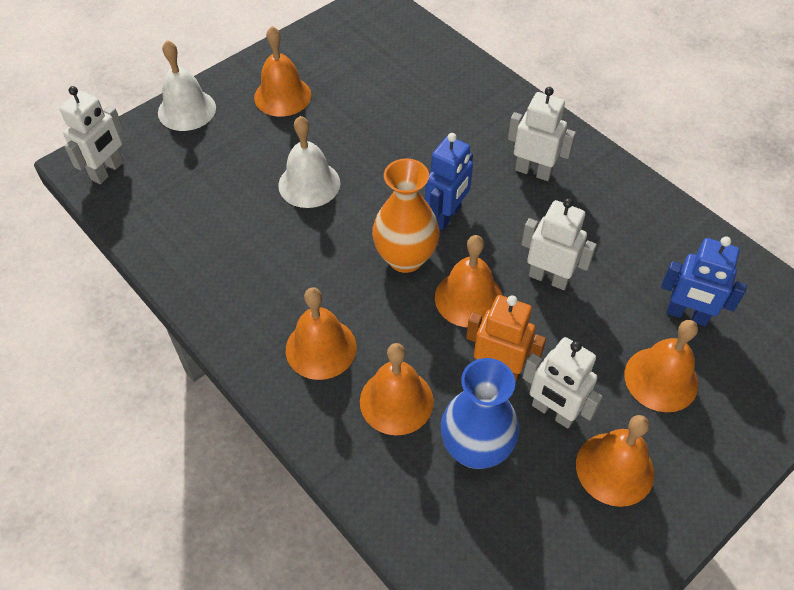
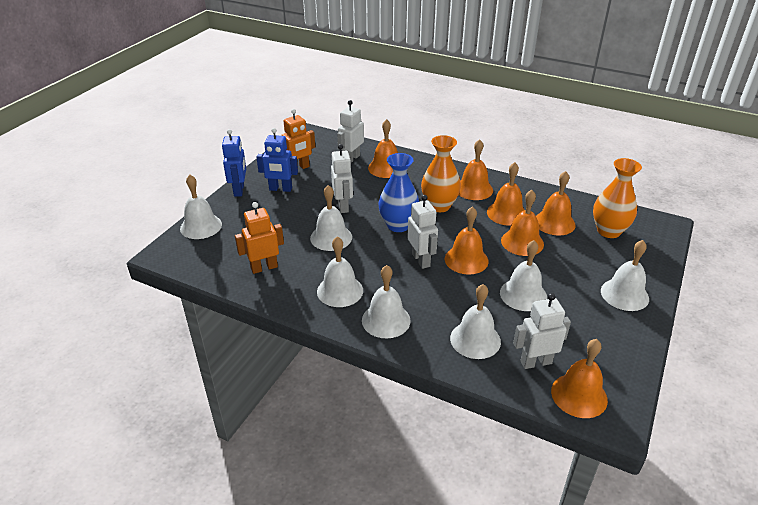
orange bell: [254,26,311,117] [286,287,357,380] [360,343,434,435] [435,235,502,327] [576,415,654,507] [624,320,698,412] = 6 -> [368,119,398,178] [445,206,489,274] [459,139,493,200] [487,162,525,226] [501,190,544,256] [536,171,576,235] [551,339,608,418] = 7
orange robot: [466,295,546,382] = 1 -> [235,202,284,274] [281,109,315,169] = 2
orange vase: [372,158,440,273] = 1 -> [421,135,461,212] [593,158,642,238] = 2
white bell: [158,40,216,131] [278,116,340,208] = 2 -> [180,175,222,239] [310,185,352,251] [317,236,363,307] [362,265,411,338] [450,284,501,359] [500,240,547,311] [601,240,649,311] = 7

